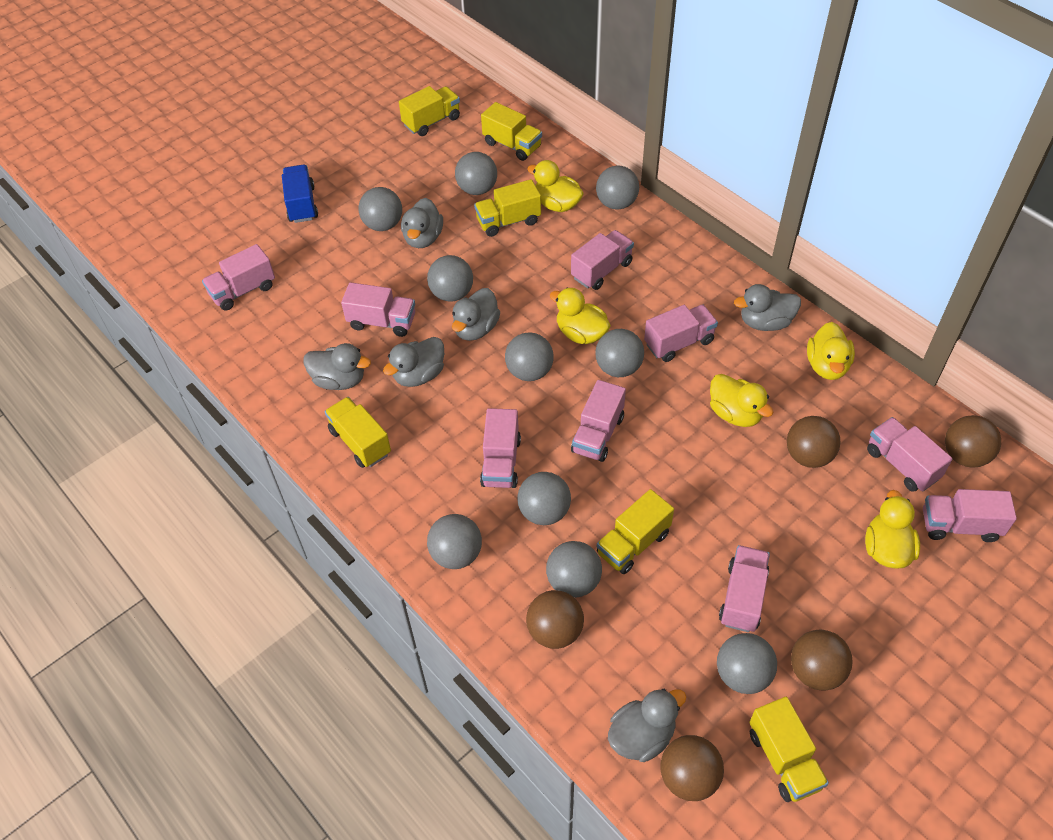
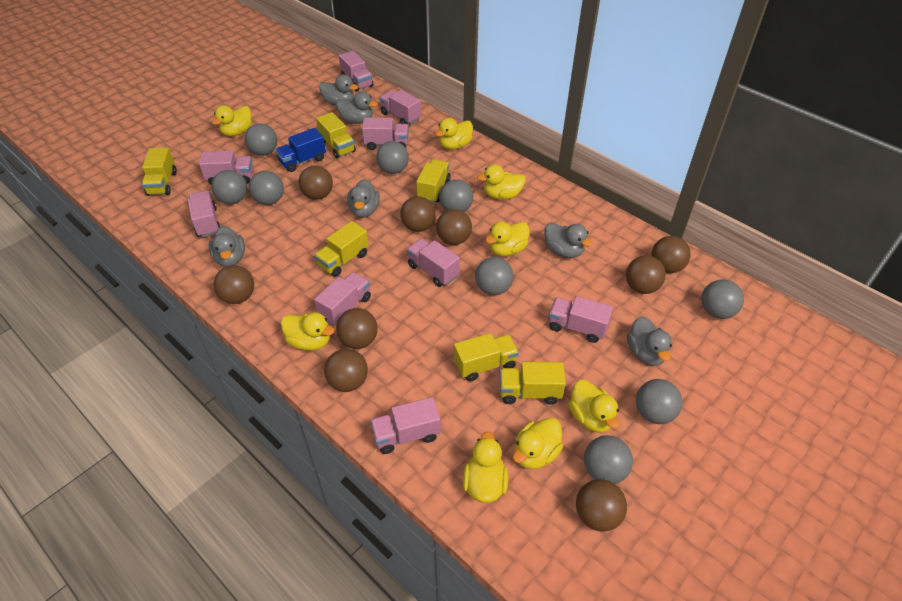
brown ball: [526,590,584,649] [660,735,724,801] [787,416,841,468] [791,630,853,691] [945,415,1001,468] = 5 -> [214,265,254,304] [299,165,333,200] [324,349,368,392] [336,308,378,349] [400,196,436,232] [436,209,472,245] [576,479,627,532] [626,256,666,294] [651,236,691,273] = 9
grey ball: [359,187,402,231] [427,255,473,302] [427,514,482,569] [455,152,497,195] [505,332,554,381] [517,472,571,525] [546,541,602,598] [595,329,644,377] [596,166,639,210] [717,633,777,694] = 10 -> [211,170,247,204] [245,123,277,156] [249,171,284,205] [376,141,409,174] [439,179,473,212] [475,257,514,295] [584,435,633,484] [636,379,683,424] [701,280,744,319] = 9
yellow duck: [527,160,584,212] [550,288,611,344] [710,374,773,427] [807,322,855,380] [865,490,920,568] = 5 -> [212,105,252,136] [281,312,334,351] [435,118,473,150] [463,431,508,503] [477,164,526,200] [485,222,529,256] [513,418,563,469] [569,380,620,433] = 8

